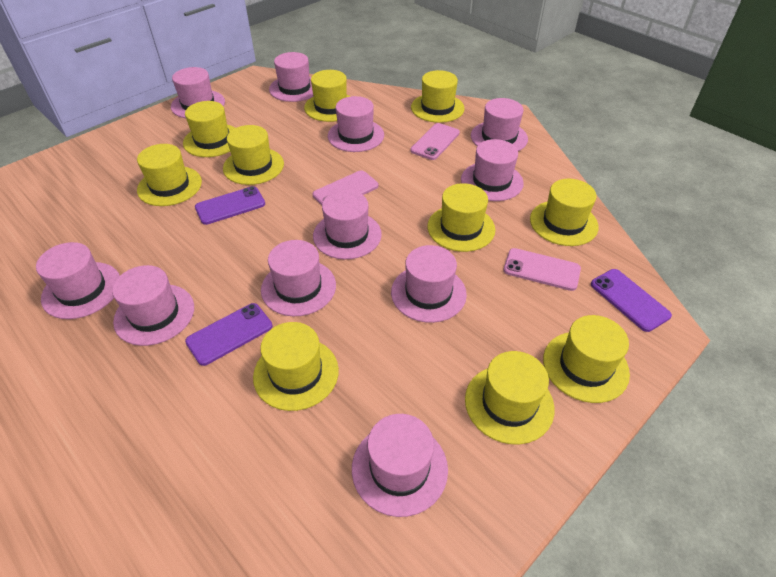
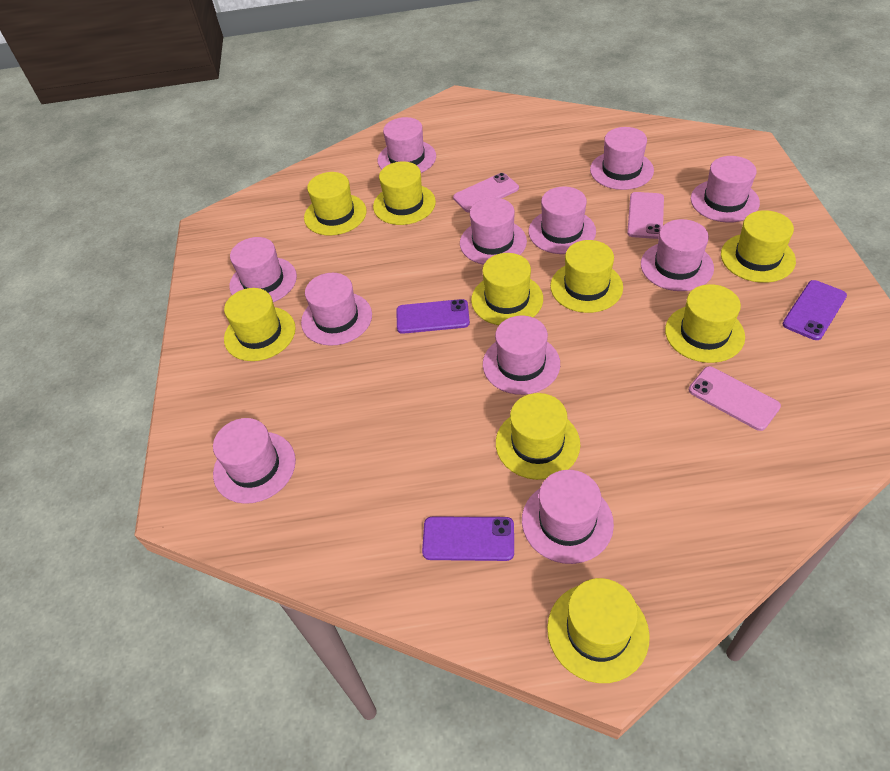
yellow hat: [137,144,202,206] [183,101,235,157] [223,125,284,185] [253,322,339,411] [304,70,351,122] [411,70,465,123] [427,183,495,252] [465,351,555,444] [530,179,599,246] [543,315,630,403] = 10 -> [224,288,296,361] [304,172,367,235] [373,161,436,225] [471,253,543,325] [496,393,580,480] [547,578,650,683] [550,240,623,313] [665,284,745,363] [721,210,796,283] = 9

